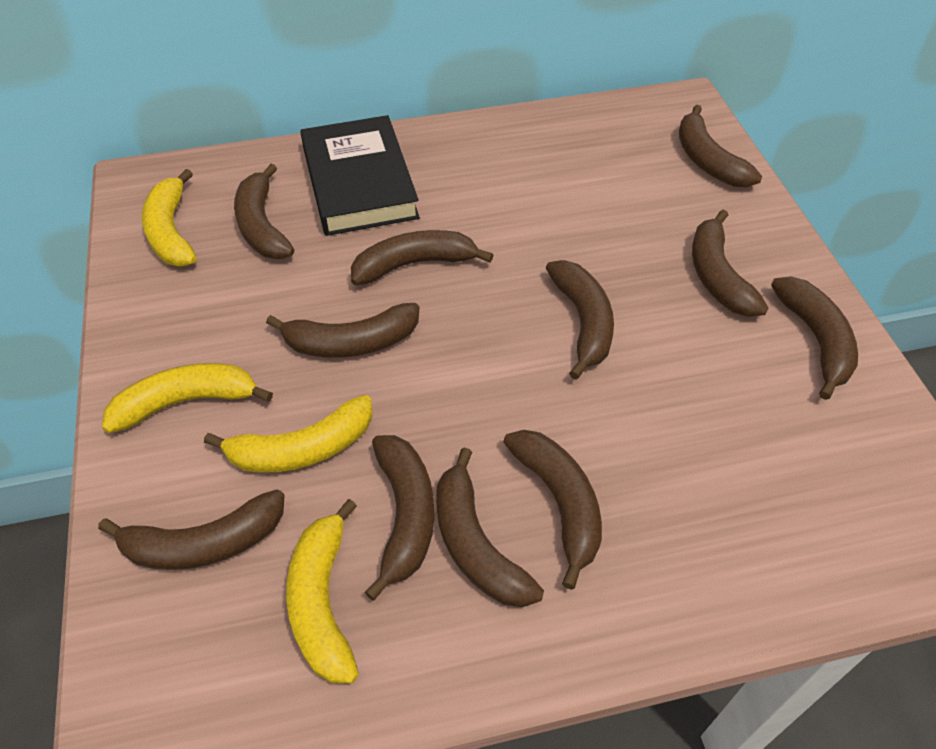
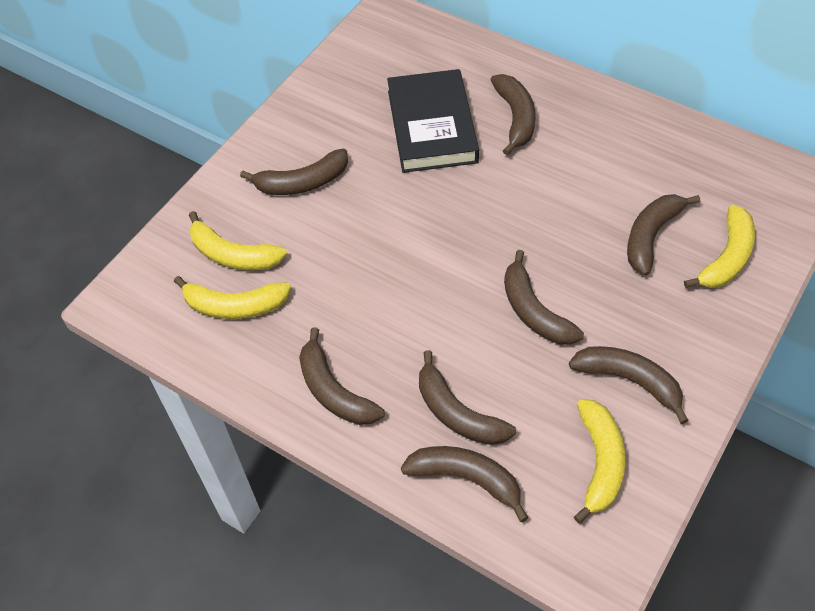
brown banana: [98,489,285,570] [234,164,294,259] [266,303,419,358] [351,230,493,285] [365,435,434,601] [436,448,544,607] [503,430,602,590] [546,260,614,380] [679,105,762,187] [692,210,768,317] [771,277,858,400] = 11 -> [240,149,348,195] [299,328,385,425] [401,446,528,522] [419,350,516,445] [490,74,536,155] [504,250,584,345] [569,346,689,424] [627,194,700,275] = 8

